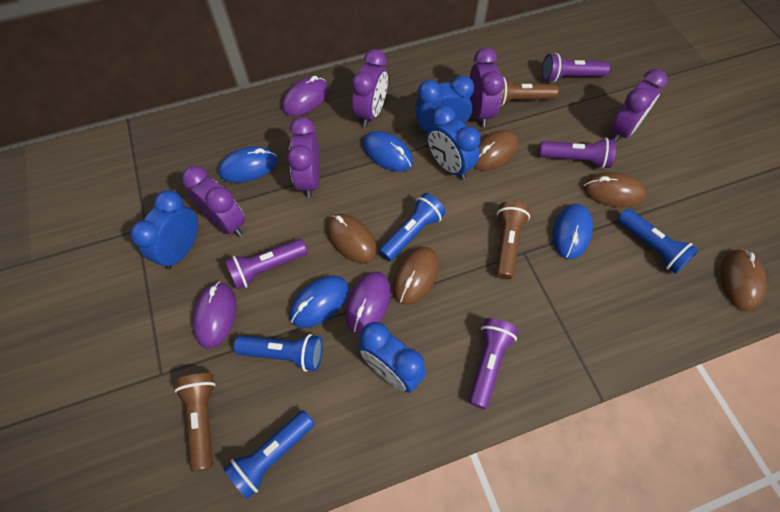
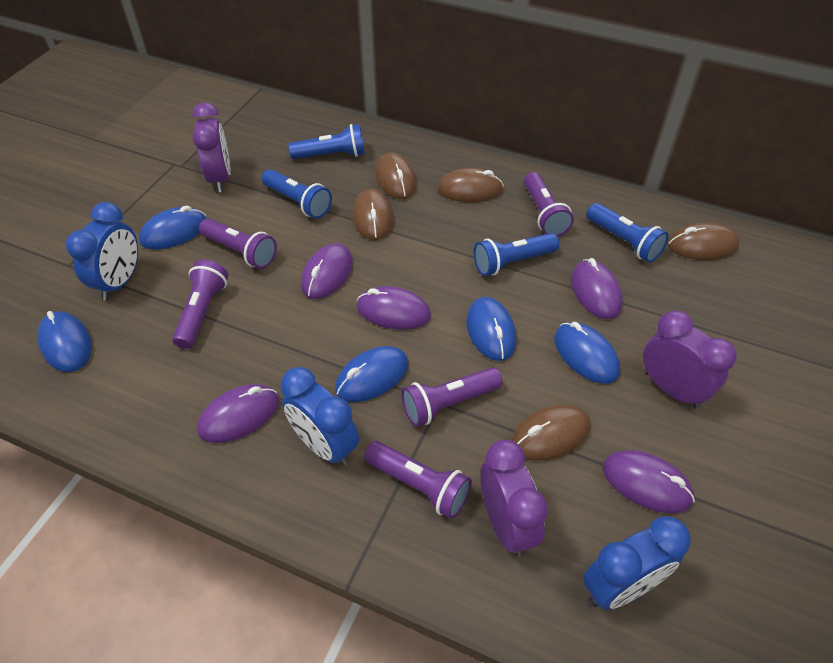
blue clock: [130,190,198,270] [358,322,426,393] [415,76,474,134] [427,105,481,180] = 4 -> [66,202,138,301] [281,367,359,466] [583,517,691,610] = 3
blue mouse: [218,147,277,183] [290,276,349,328] [363,131,413,172] [552,204,593,259] = 4 -> [38,311,92,372] [139,206,207,250] [335,346,408,402] [466,297,516,361] [554,322,620,384] = 5
brown flashlight: [175,373,216,472] [496,201,530,279] [500,77,559,107] = 3 -> none = 0
purple clock: [182,166,245,237] [287,117,320,198] [352,49,388,127] [470,48,504,127] [610,69,668,141] = 5 -> [193,102,231,192] [481,440,548,557] [643,310,737,409] = 3
purple flashlight: [225,239,308,290] [469,318,518,409] [539,138,616,169] [542,53,610,82] = 4 -> [172,260,228,349] [199,218,277,269] [364,441,472,519] [401,367,502,427] [524,172,574,236] = 5
purple mouse: [192,282,237,349] [282,76,329,116] [345,272,391,334] = 3 -> [197,384,279,443] [301,243,353,299] [356,286,431,330] [571,258,622,319] [603,450,695,513] = 5

